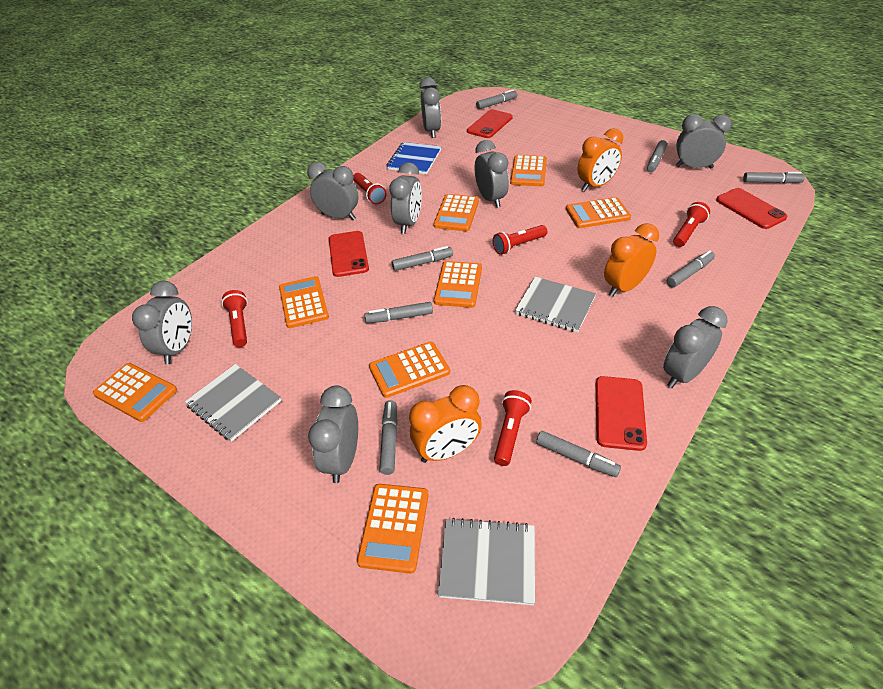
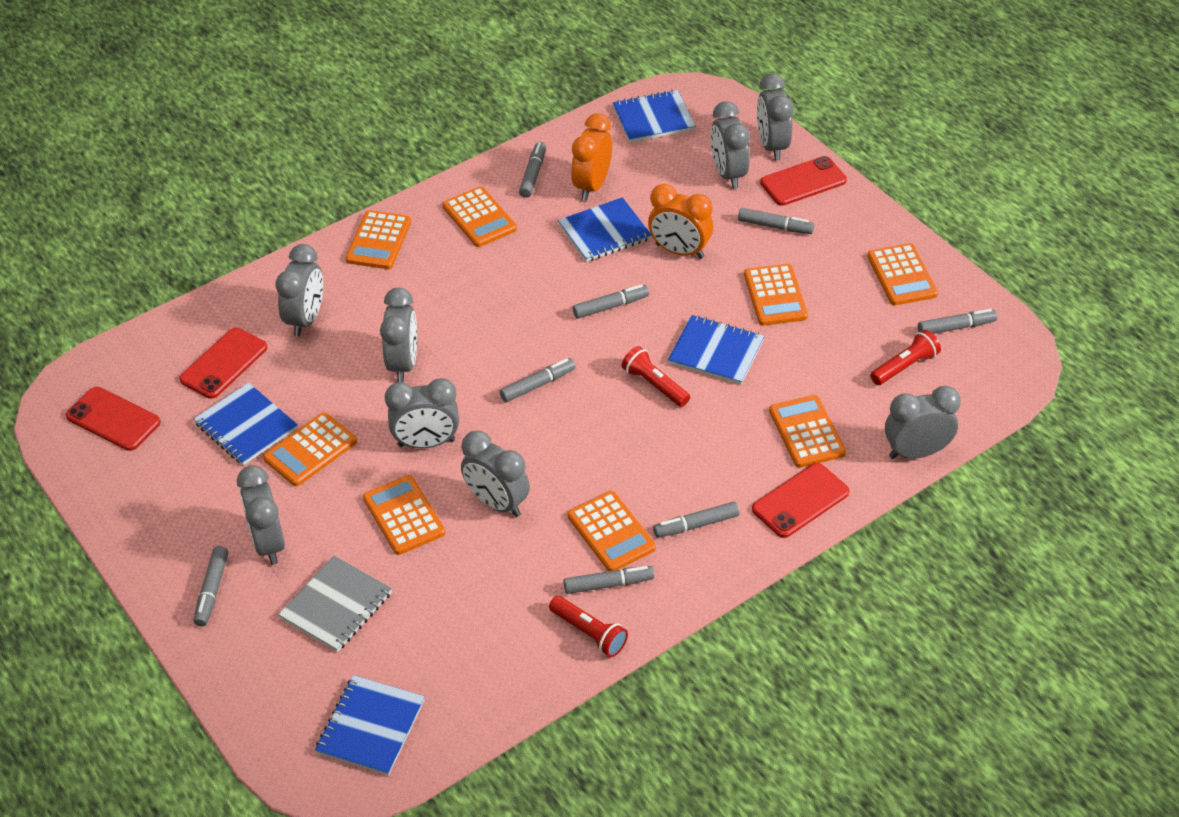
blue notebook: [386,142,441,174] = 1 -> [194,383,298,465] [315,675,425,776] [558,197,651,262] [613,90,696,143] [668,315,764,385] = 5
grey notebook: [185,364,281,442] [438,518,535,605] [515,277,596,332] = 3 -> [278,555,392,652] = 1
orange clock: [409,385,482,463] [577,128,623,191] [604,223,659,297] = 3 -> [571,113,612,200] [648,184,713,259] = 2
red flashlight: [222,290,248,347] [353,173,386,204] [493,225,547,255] [494,390,532,466] [673,202,710,247] = 5 -> [549,596,628,657] [622,346,690,407] [870,330,941,385] = 3

